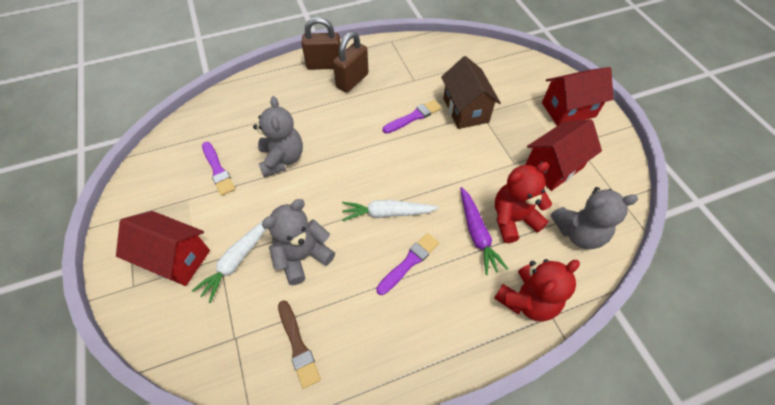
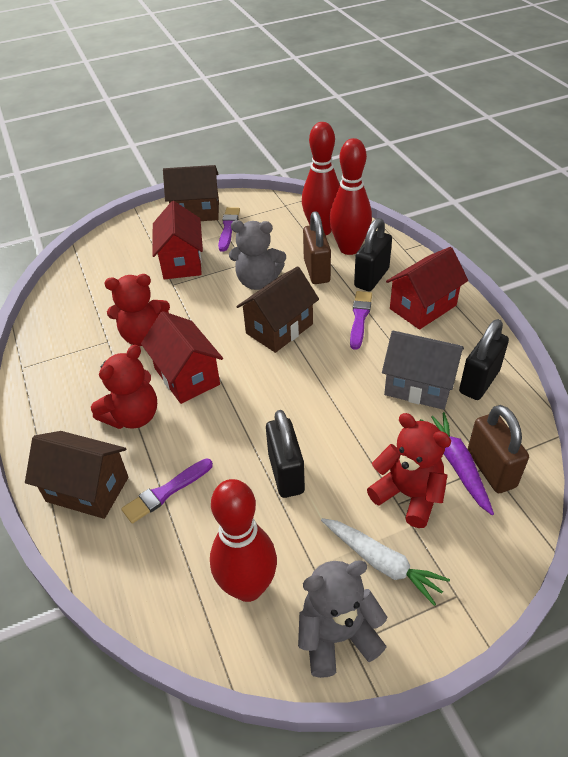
black padlock: none = 0 -> [266,410,305,498] [354,218,392,291] [459,319,509,400] = 3
brown brush: [278,300,321,389] = 1 -> none = 0
brown house: [441,56,501,129] = 1 -> [25,431,128,519] [163,165,219,221] [236,266,319,353] = 3
grey house: none = 0 -> [382,330,464,410] = 1
grey teddy bear: [253,96,303,177] [262,199,335,285] [551,187,638,249] = 3 -> [229,220,286,290] [298,560,387,678] = 2
red bowling pin: none = 0 -> [210,479,277,602] [302,122,340,235] [329,138,372,255] = 3
red teddy bear: [494,259,580,322] [495,162,552,243] = 2 -> [91,345,157,429] [104,274,170,346] [367,413,451,528] = 3
white carrot: [192,216,269,303] [342,200,439,221] = 2 -> [321,518,450,606] = 1

